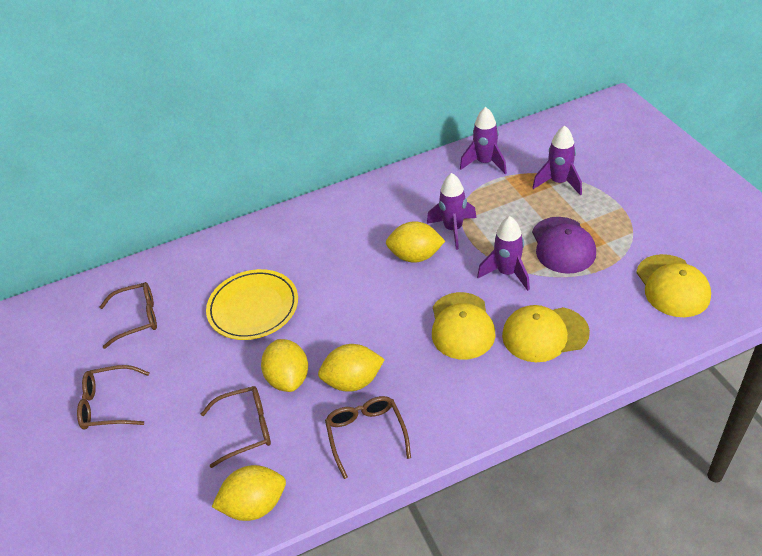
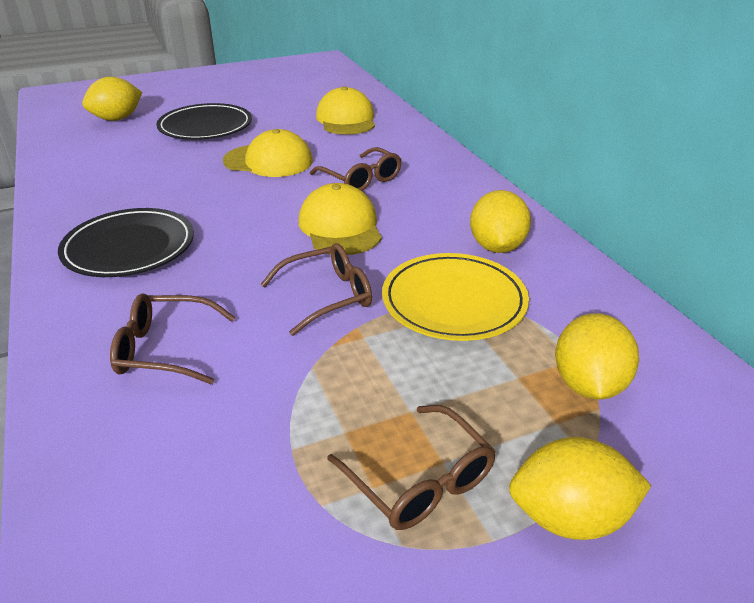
black plate: none = 0 -> [58,208,194,277] [156,103,252,140] = 2
purple cap: [532,217,596,274] = 1 -> none = 0
purple rocket: [427,173,477,250] [460,107,507,174] [477,216,530,291] [532,125,582,196] = 4 -> none = 0

